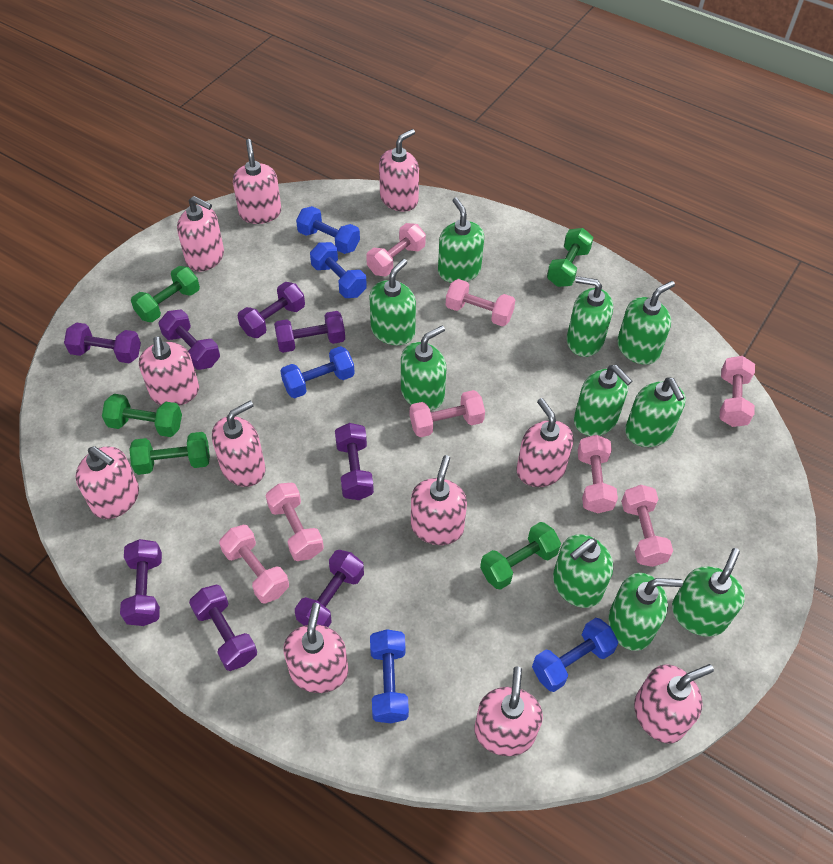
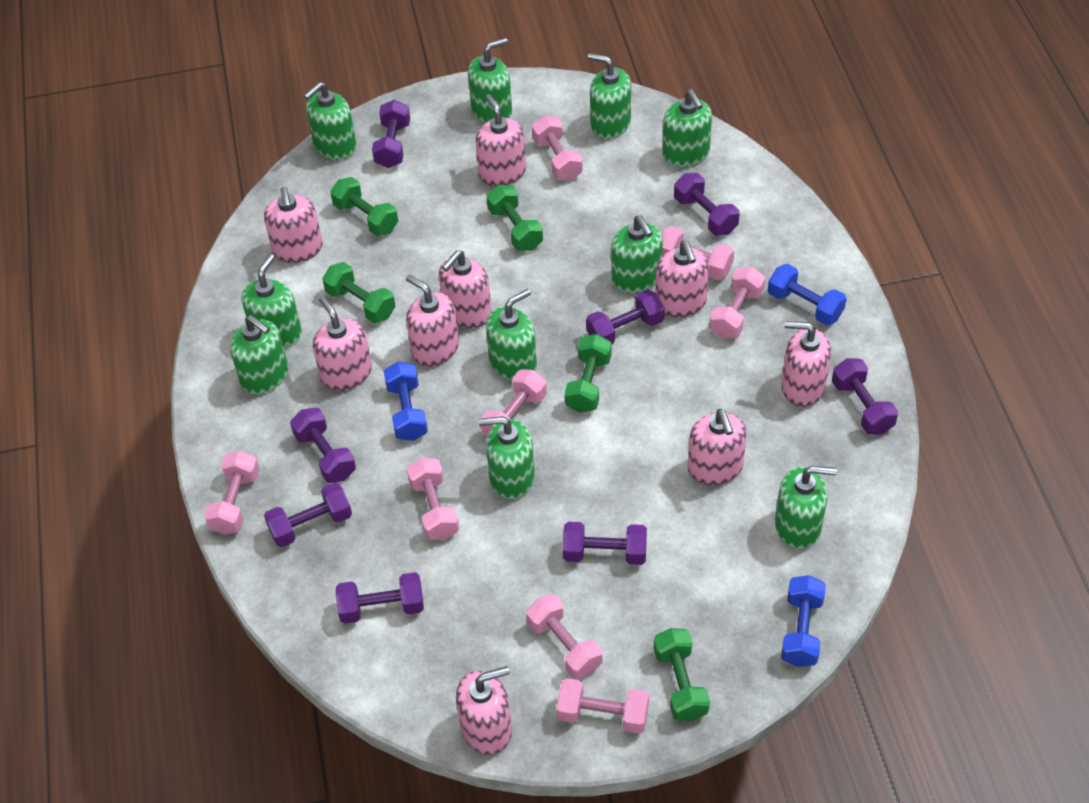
blue dumbbell: [281,346,355,398] [296,206,360,254] [310,242,367,298] [370,629,409,723] [532,618,618,692] = 5 -> [384,361,428,441] [768,264,847,325] [781,575,826,667] = 3
pink soap dispenser: [76,446,139,519] [139,336,199,406] [177,196,224,272] [212,401,266,487] [233,139,281,224] [283,603,348,693] [379,129,419,212] [411,455,467,545] [474,667,543,756] [516,398,574,487] [634,664,714,743] = 11 -> [264,187,323,263] [313,296,372,391] [406,275,459,367] [439,250,492,328] [456,666,512,755] [476,94,526,186] [656,241,709,318] [688,409,747,485] [781,321,831,407] = 9

